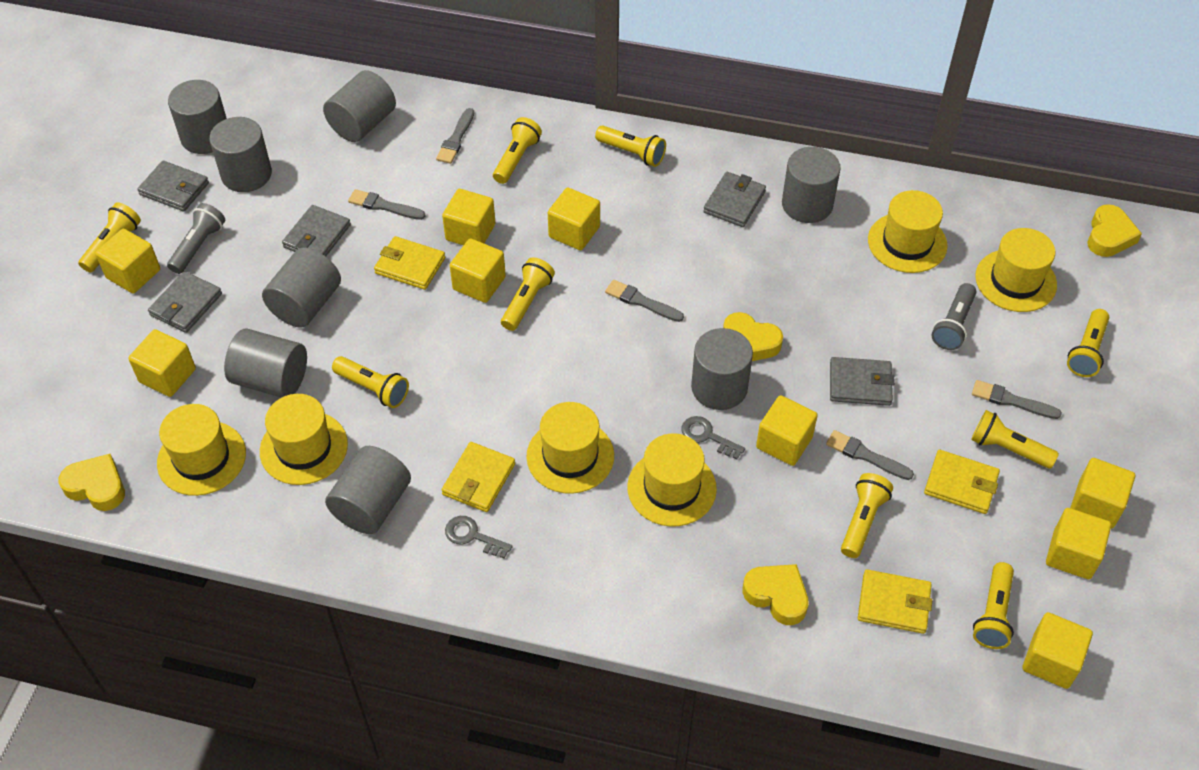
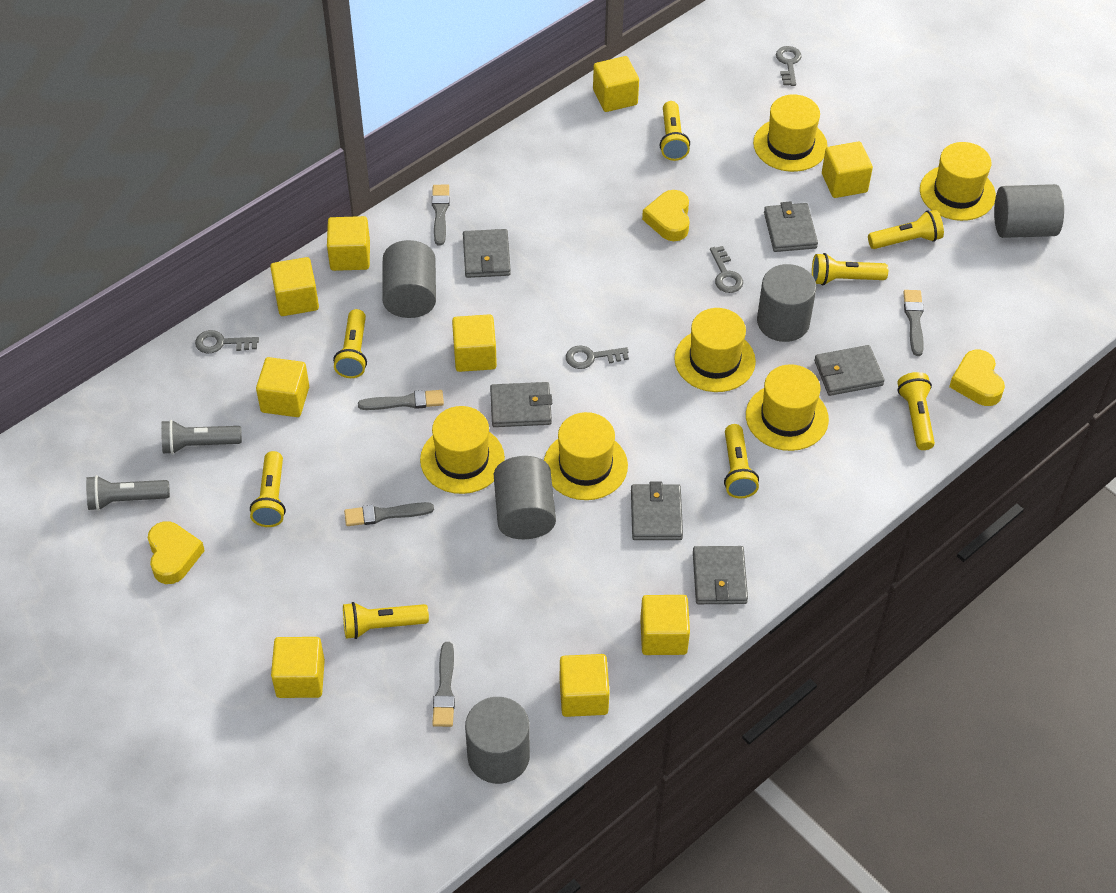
grey cylinder: [168,80,227,154] [209,117,272,192] [224,329,307,398] [262,248,341,328] [323,70,396,142] [325,446,411,534] [691,328,753,410] [782,147,841,223] = 8 -> [382,240,436,318] [465,697,530,784] [494,456,556,539] [757,264,817,342] [994,184,1064,238] = 5
grey key: [445,516,513,559] [681,416,745,459] = 2 -> [195,330,259,353] [566,345,629,369] [710,246,743,293] [776,46,802,86] = 4
grey wallet: [137,161,209,211] [148,271,222,333] [282,205,351,256] [703,172,766,227] [830,357,895,406] = 5 -> [463,229,511,278] [490,382,552,427] [631,481,683,540] [693,546,748,604] [764,201,818,252] [814,345,885,396] = 6
yellow flashlight: [78,202,141,273] [332,356,409,408] [493,117,542,184] [501,257,555,331] [595,125,666,167] [841,473,893,558] [971,410,1059,469] [973,562,1014,649] [1067,309,1109,377] = 9 -> [250,451,286,527] [333,309,367,378] [343,602,429,639] [660,101,690,161] [724,424,759,498] [812,253,888,286] [868,210,944,249] [898,372,935,450] = 8
yellow heart: [58,454,125,511] [723,312,783,361] [743,564,809,625] [1087,204,1142,257] = 4 -> [148,521,205,584] [642,190,690,241] [949,350,1005,406] = 3
yellow wallet: [374,236,445,290] [441,442,515,512] [858,569,932,634] [924,450,1000,514] = 4 -> none = 0

